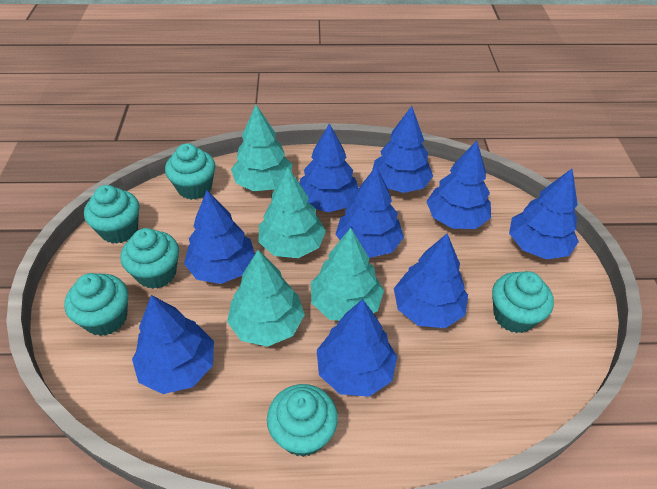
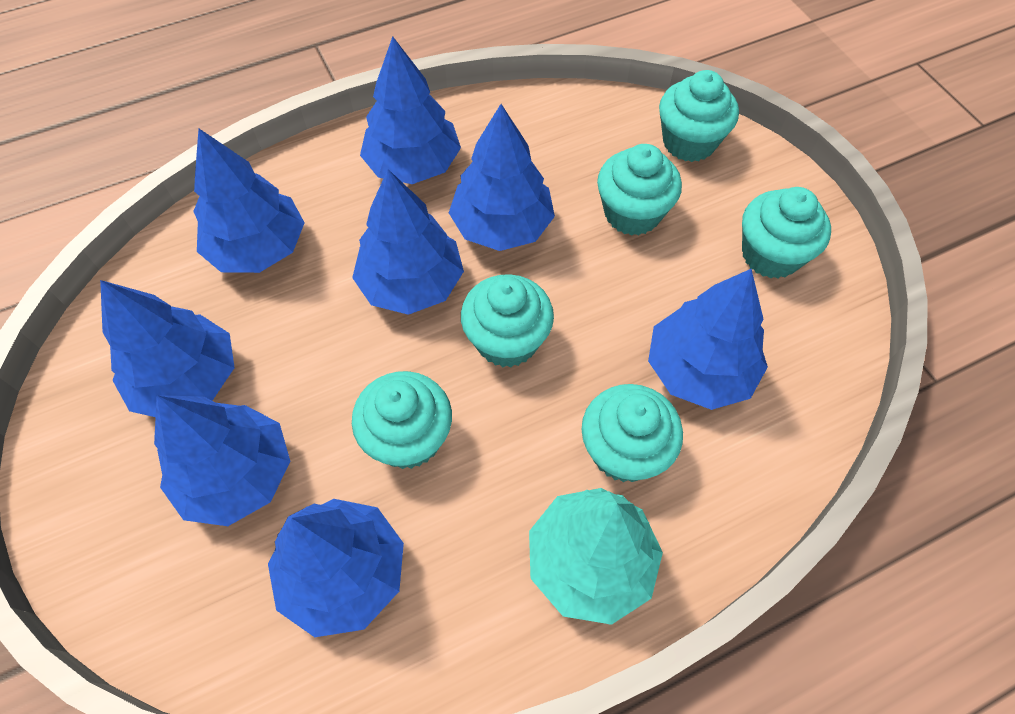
blue tree: [132,295,214,394] [184,190,255,284] [299,123,358,212] [317,299,397,397] [336,166,404,258] [372,106,433,193] [394,234,468,328] [426,141,491,229] [509,169,579,260] = 9 -> [100,280,235,417] [154,395,290,526] [193,129,305,273] [268,499,404,637] [352,169,464,315] [360,36,461,184] [449,104,555,251] [648,269,768,410] = 8
turquoise tree: [227,250,305,347] [231,105,292,191] [259,167,326,258] [311,228,384,321] = 4 -> [529,488,663,625] = 1

